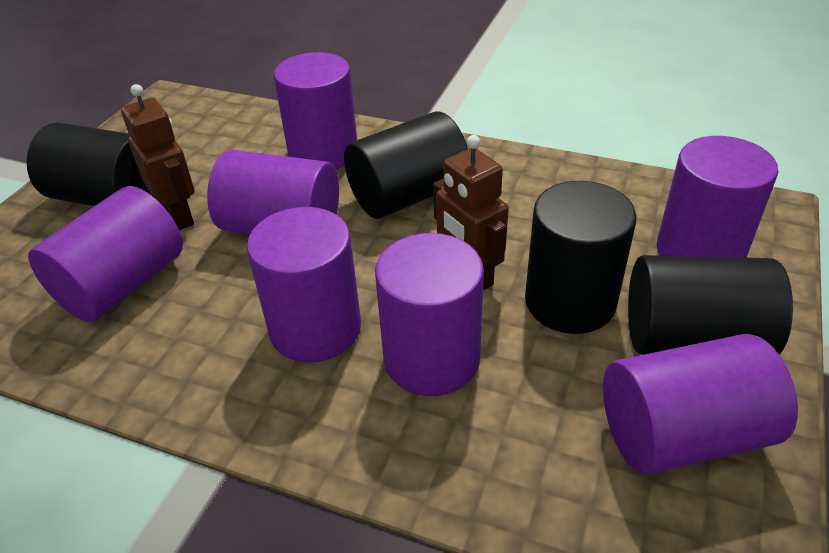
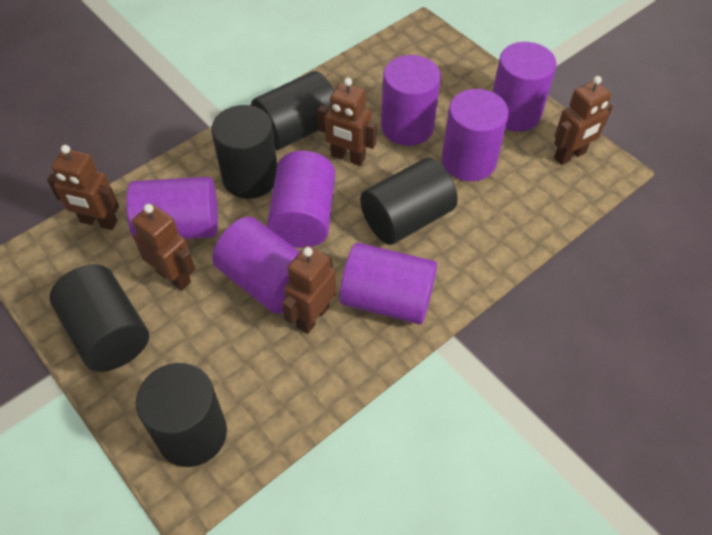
black cylinder: [27,123,152,206] [344,112,468,219] [525,181,637,334] [628,255,793,355] = 4 -> [49,264,149,372] [136,363,227,467] [211,105,277,199] [251,71,334,150] [360,158,458,245] = 5
brown robot: [121,84,195,230] [433,135,509,290] = 2 -> [47,145,119,230] [132,204,195,291] [282,245,336,334] [317,78,377,166] [554,76,613,165] = 5

